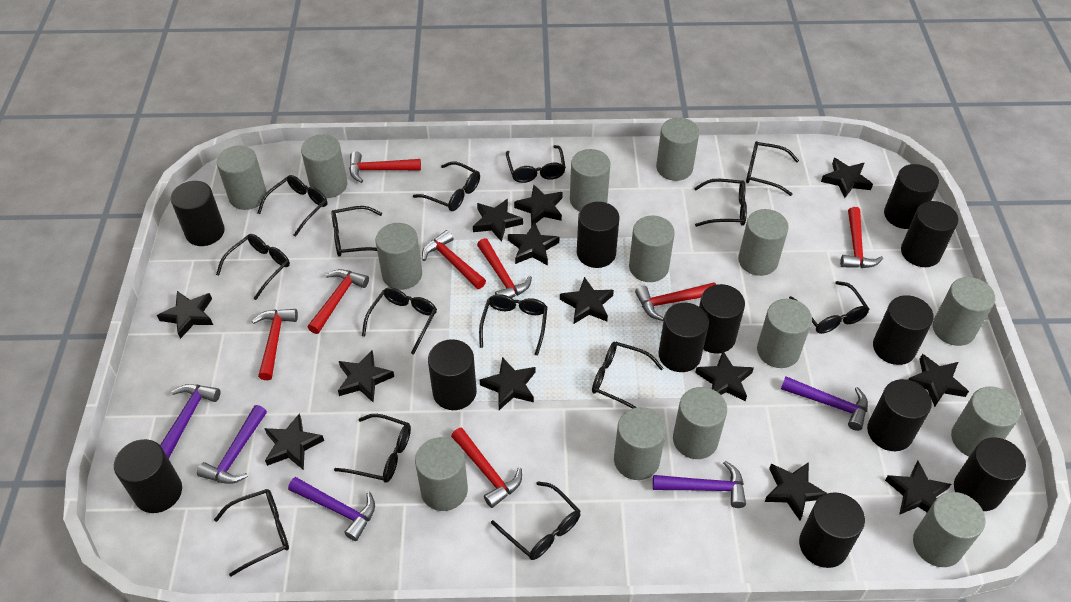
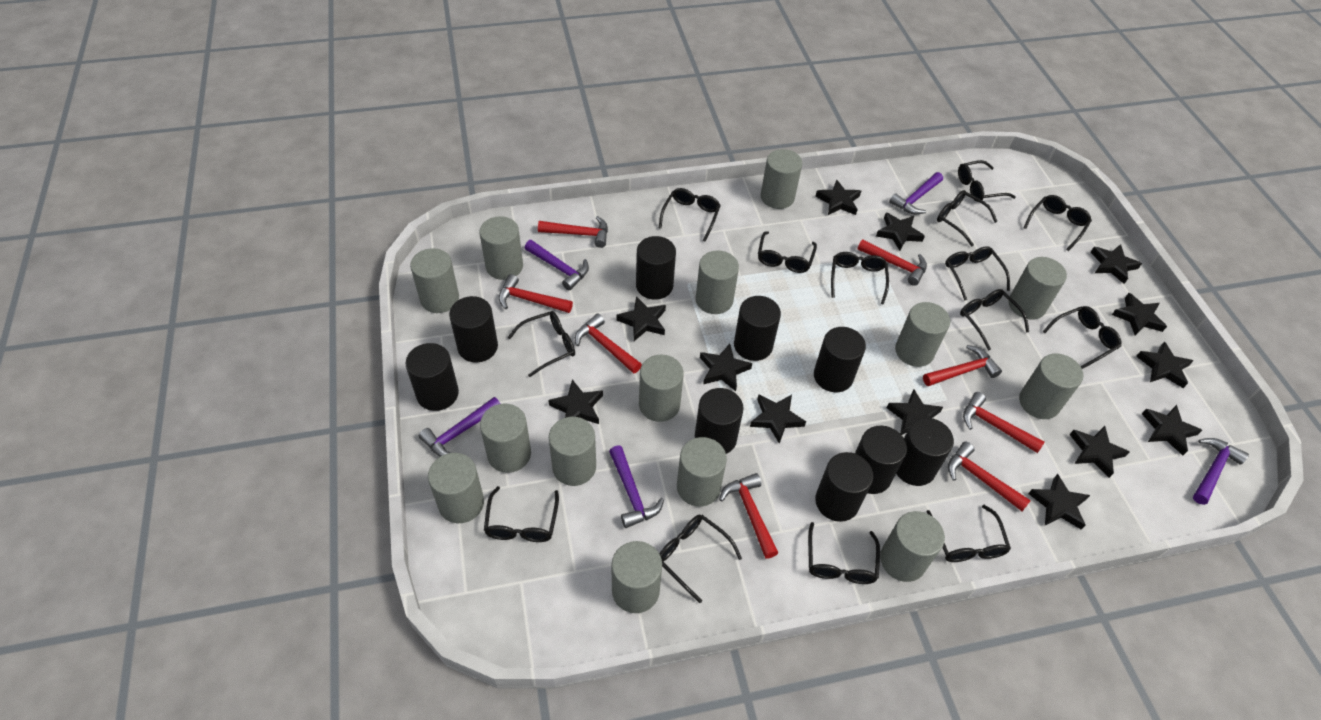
black cylinder: [114,439,182,513] [171,181,225,246] [428,339,477,410] [577,202,620,268] [658,303,709,372] [699,284,745,353] [799,492,865,568] [867,379,932,451] [873,295,934,365] [884,164,939,229] [901,201,958,267] [954,437,1026,511] = 12 -> [406,343,459,411] [449,296,498,363] [636,236,676,300] [695,388,744,454] [734,296,781,361] [814,327,866,392] [815,452,873,522] [855,425,907,494] [896,418,954,486] = 9

